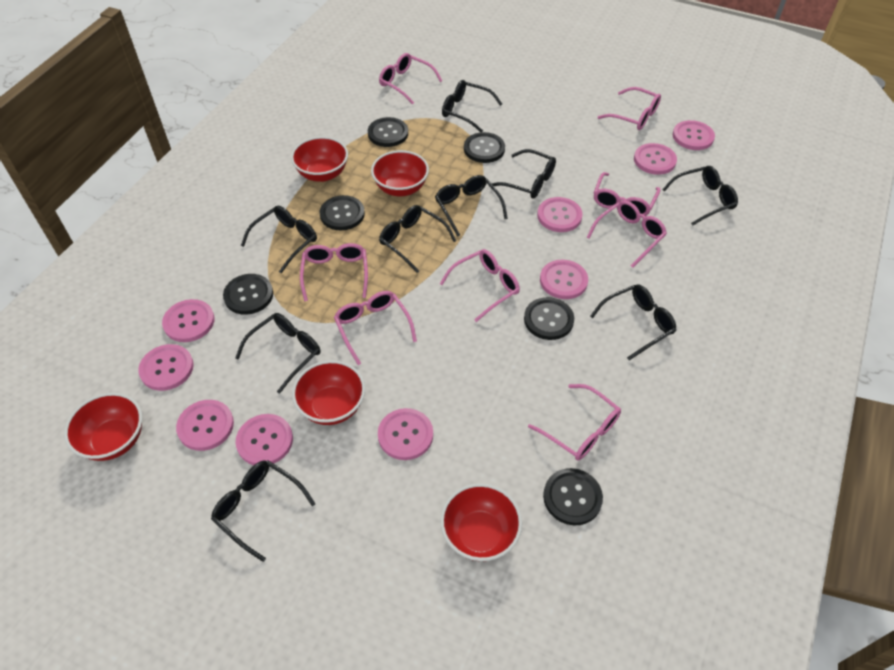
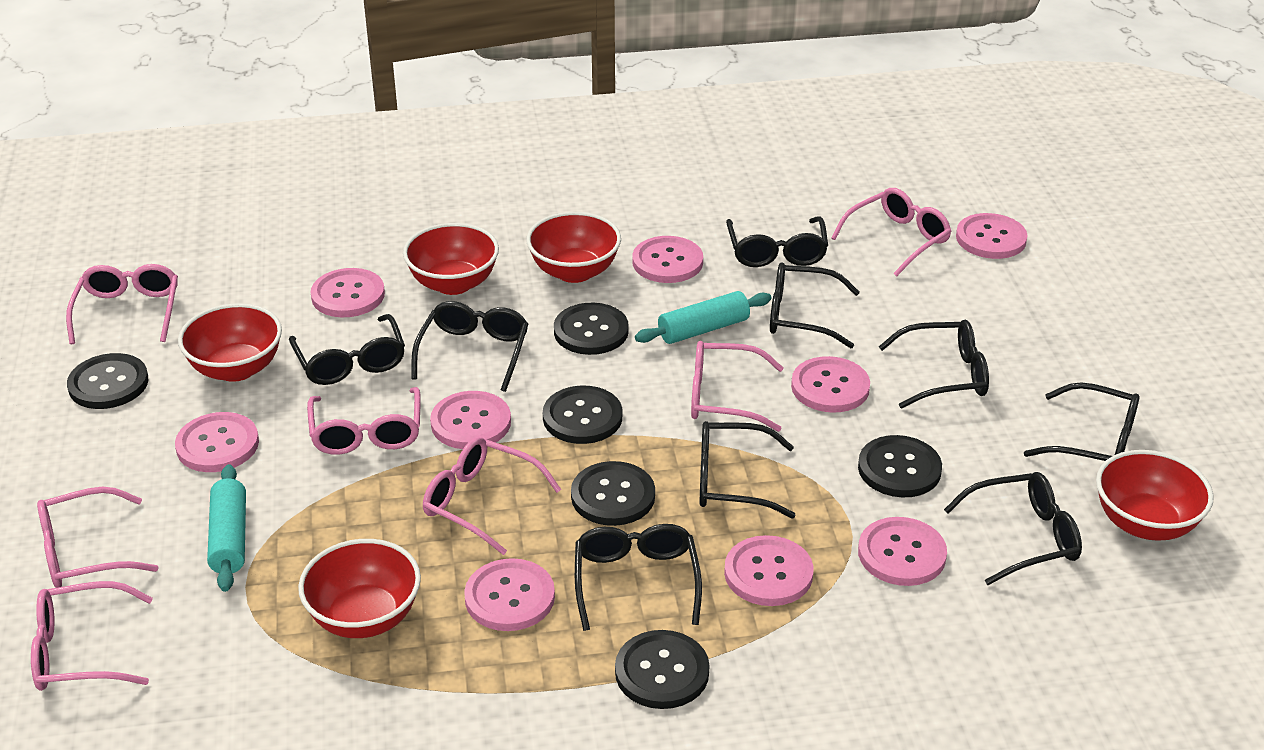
pink glasses: [300,243,368,301] [334,291,417,365] [379,53,442,104] [440,249,520,322] [528,384,621,460] [586,200,667,268] [594,172,660,216] [598,87,661,130] = 8 -> [31,581,153,691] [37,487,159,588] [66,264,178,344] [307,387,421,455] [423,437,562,555] [691,341,784,432] [831,188,951,277] = 7
turquoise rolling pin: none = 0 -> [207,464,246,592] [635,291,772,344] = 2

